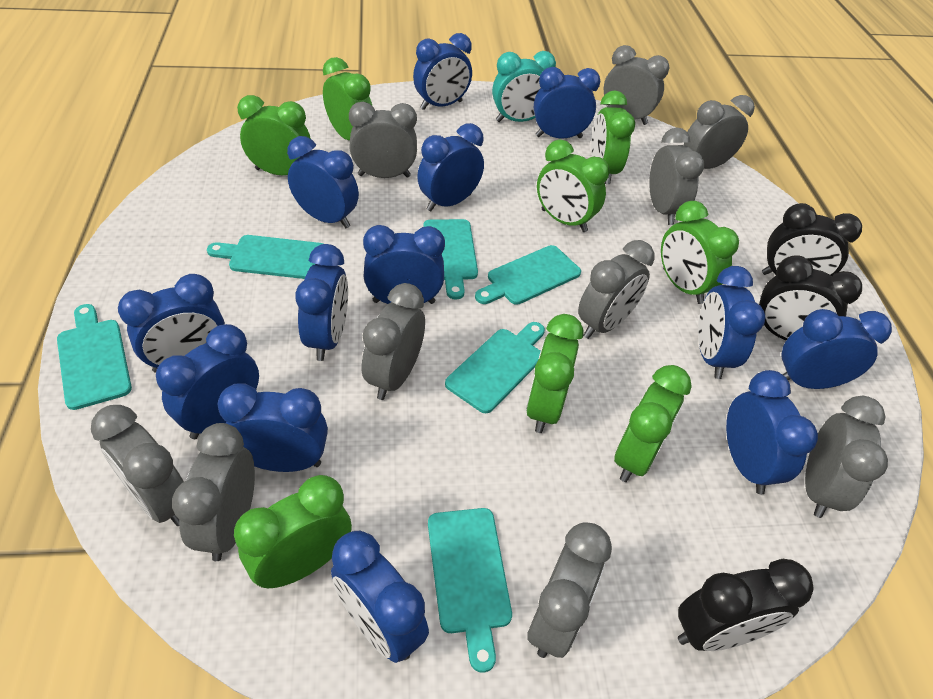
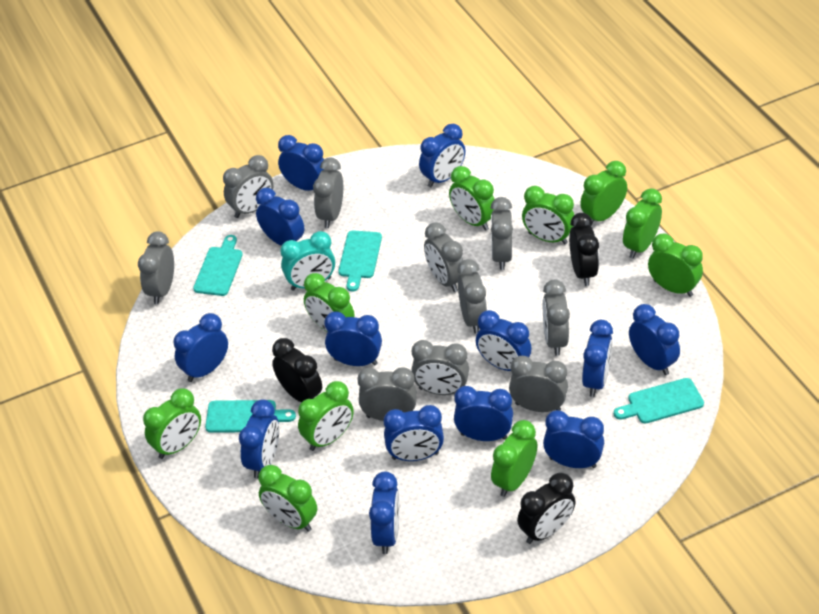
green clock: [234,475,352,588] [237,95,311,175] [323,57,372,140] [526,314,584,433] [537,140,610,232] [591,90,635,184] [614,365,692,482] [661,201,739,304] = 8 -> [143,388,201,459] [258,465,317,531] [298,381,354,451] [304,273,355,332] [449,166,495,231] [491,420,538,497] [522,186,574,244] [580,161,627,226] [623,188,662,259] [648,234,703,297] = 10
turquoise cutting board: [57,304,132,410] [207,235,323,279] [423,219,478,300] [428,508,512,673] [445,322,545,413] [475,245,581,305] = 6 -> [193,235,243,296] [205,400,296,433] [338,230,382,291] [614,378,704,424] = 4

